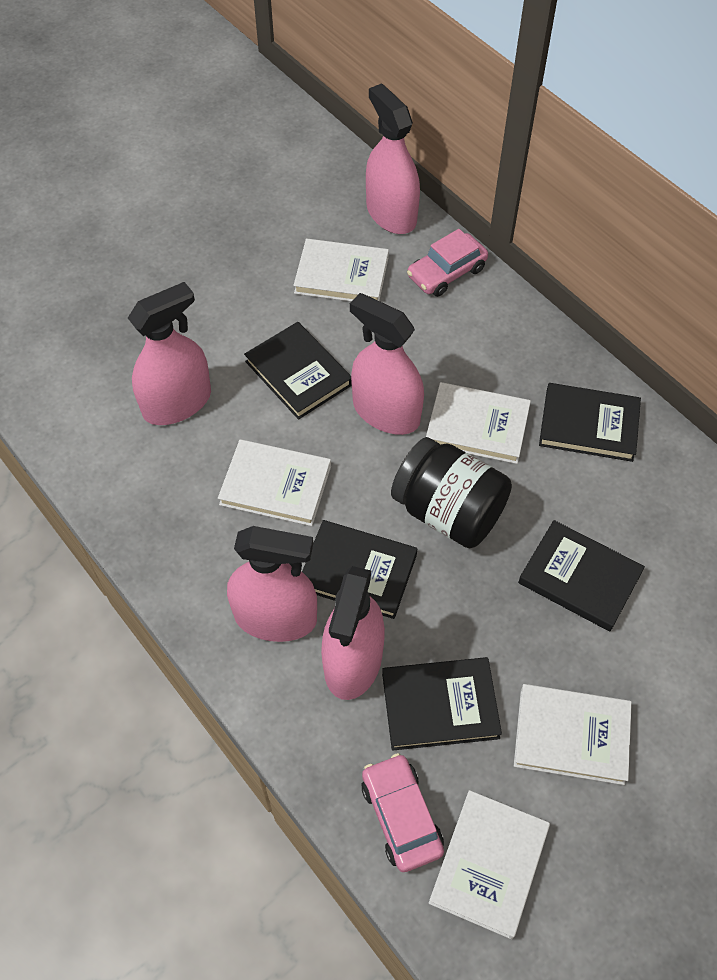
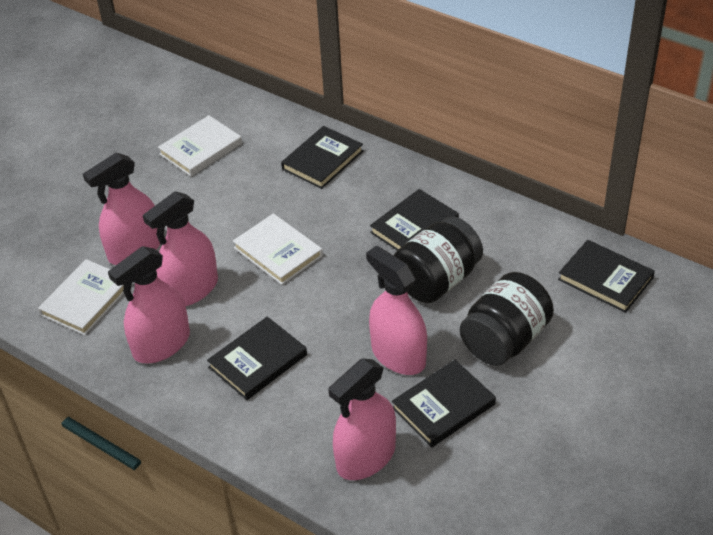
black jar: [391,437,512,548] = 1 -> [393,217,483,303] [460,272,554,366] = 2
pink car: [362,753,444,872] [407,229,488,297] = 2 -> none = 0
white book: [218,439,331,526] [293,239,389,302] [426,382,531,464] [429,790,550,939] [514,684,632,785] = 5 -> [38,259,124,335] [158,115,242,176] [233,213,323,285] = 3

